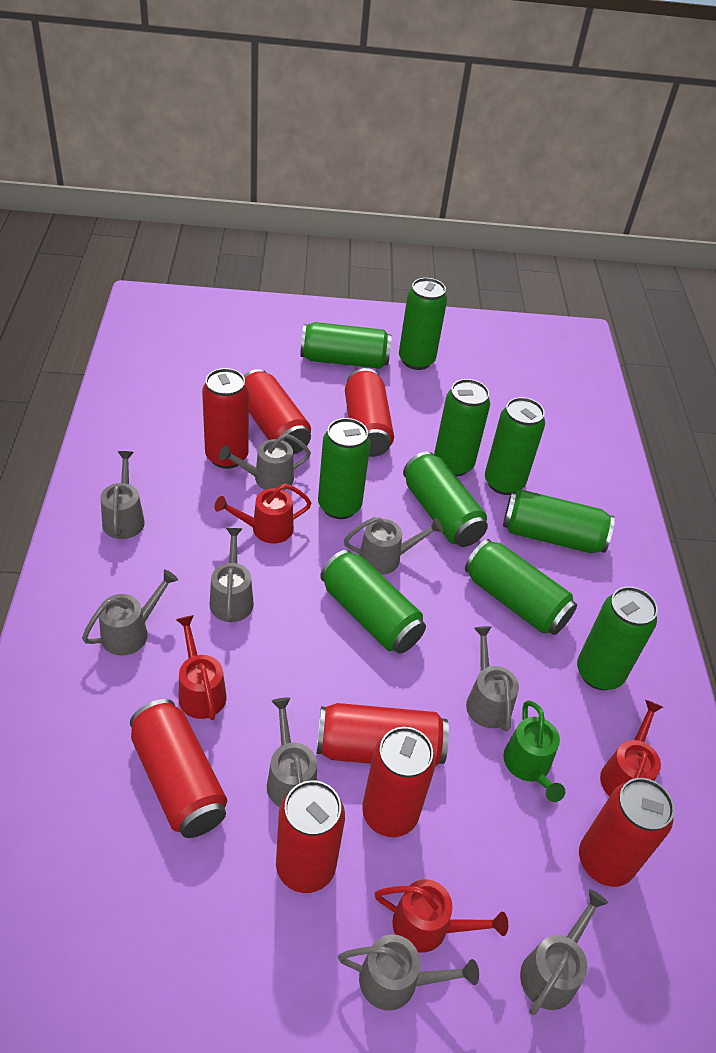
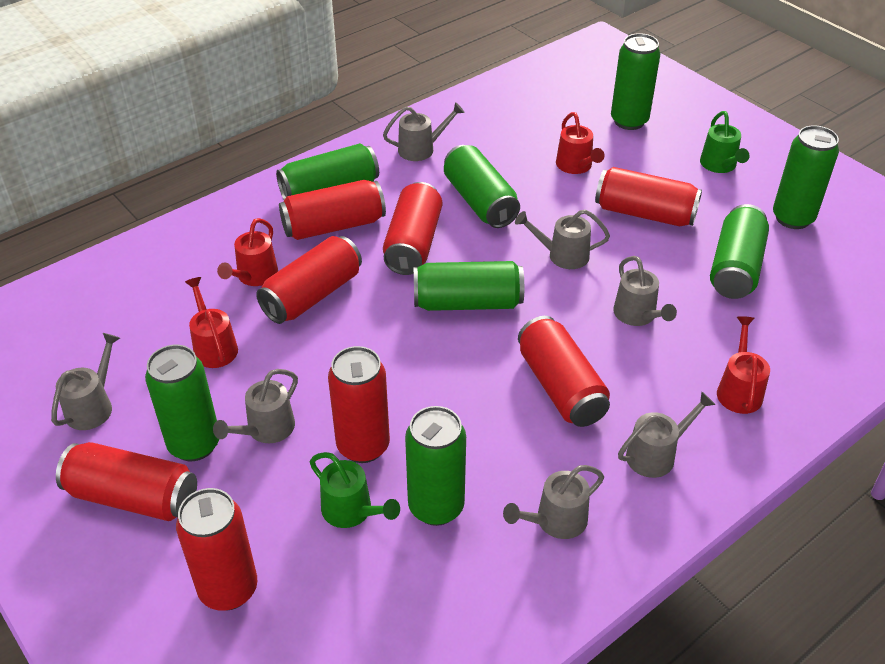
green can: [300,322,392,369] [318,418,370,519] [320,550,426,654] [399,278,447,370] [403,451,488,547] [434,379,490,477] [465,539,577,635] [485,397,545,495] [503,490,615,553] [577,586,658,690] = 10 -> [145,345,219,461] [276,143,379,200] [405,406,466,526] [414,261,524,311] [444,145,520,228] [611,33,660,130] [710,204,769,299] [773,125,839,229] = 8
green watering can: [503,701,565,802] = 1 -> [310,452,400,528] [700,111,750,173] = 2
grey watering can: [82,569,178,656] [100,451,145,539] [210,528,254,622] [219,433,311,490] [267,697,317,807] [338,934,479,1011] [344,517,443,575] [466,626,519,731] [520,889,608,1015] = 9 -> [51,333,120,430] [213,369,298,443] [383,102,465,161] [503,465,604,539] [515,210,610,269] [613,256,677,326] [618,392,716,478] = 7

